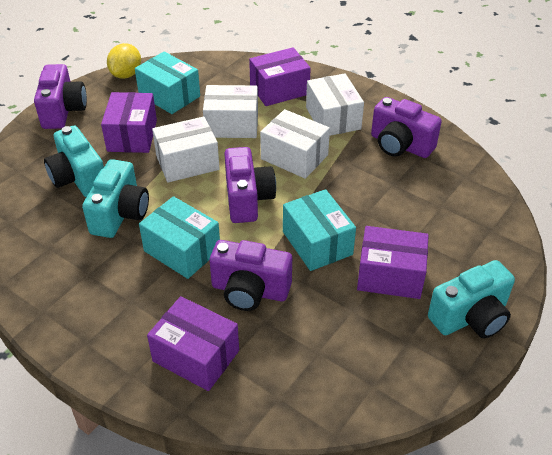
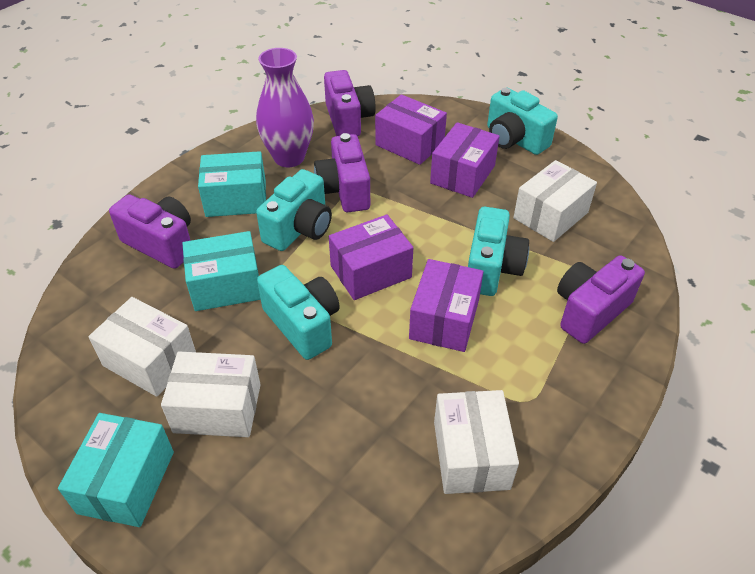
purple vase: none = 0 -> [256,48,314,167] = 1
turquoise camera: [44,126,104,197] [82,159,149,238] [428,260,515,338] = 3 -> [256,169,332,251] [257,265,340,360] [468,207,529,296] [487,88,558,155] = 4
yellow lemon: [107,43,141,79] = 1 -> none = 0

